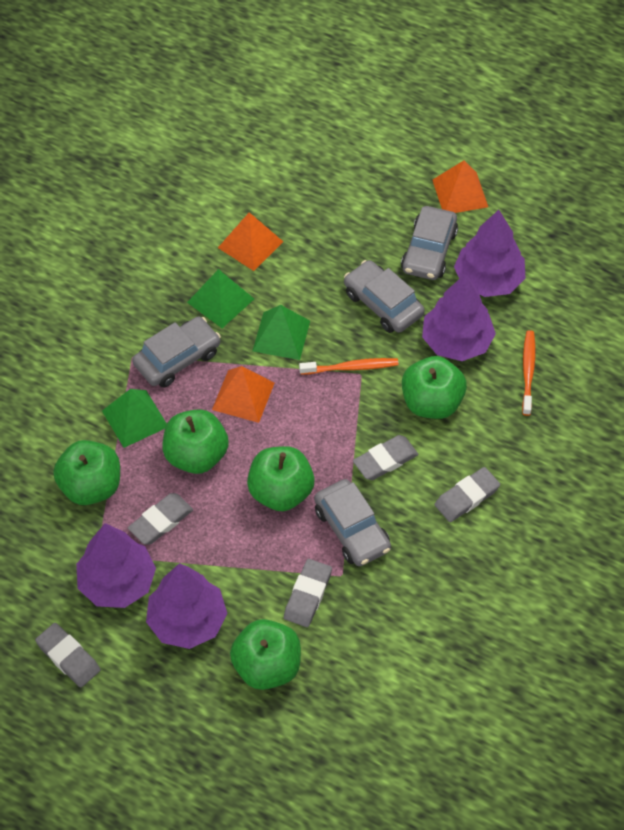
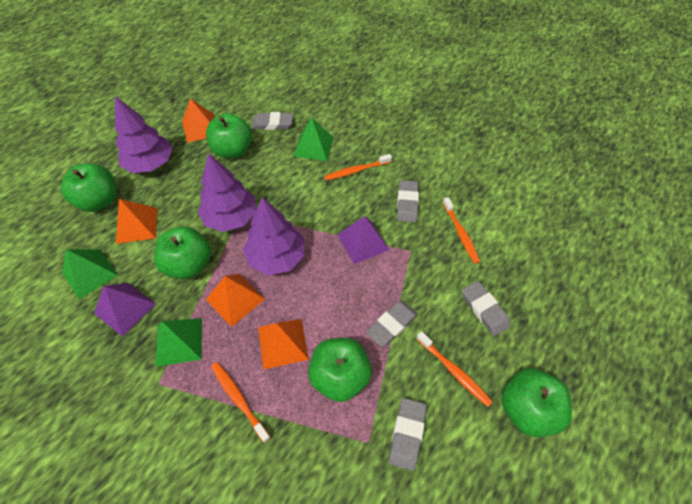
grey car: [132,316,221,388] [314,479,391,566] [344,260,425,333] [401,206,458,280] = 4 -> none = 0
orange pyramid: [212,366,275,423] [218,212,283,271] [433,160,488,213] = 3 -> [116,199,158,244] [182,98,215,143] [206,274,265,327] [258,319,309,369] = 4
orange toothbrush: [299,358,399,375] [522,330,536,416] = 2 -> [211,362,271,443] [324,154,392,181] [416,331,493,407] [443,197,480,264] = 4
purple pyramid: none = 0 -> [94,283,156,336] [338,216,389,264] = 2
purple tree: [76,523,156,608] [146,563,227,649] [422,273,496,361] [454,210,525,297] = 4 -> [115,96,173,173] [198,153,256,232] [243,197,304,275] = 3

